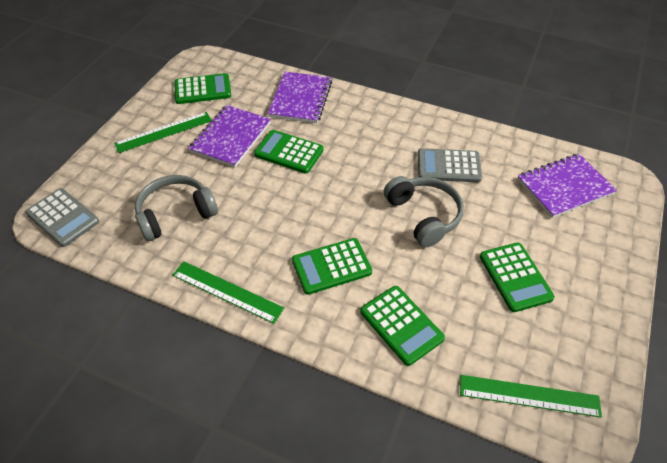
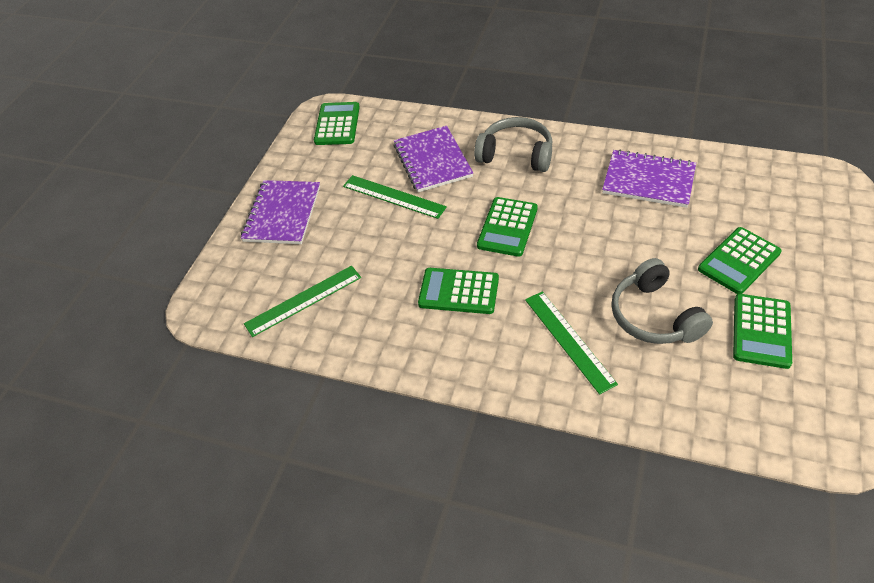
grey calculator: [25,188,99,247] [418,148,482,182] = 2 -> none = 0

